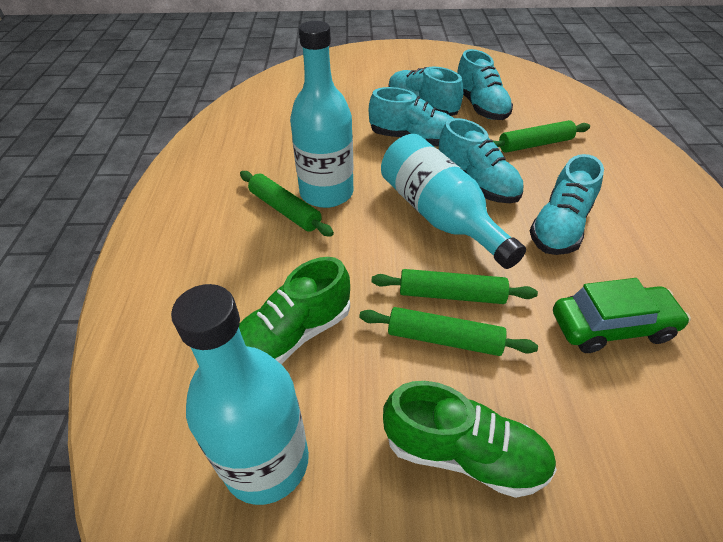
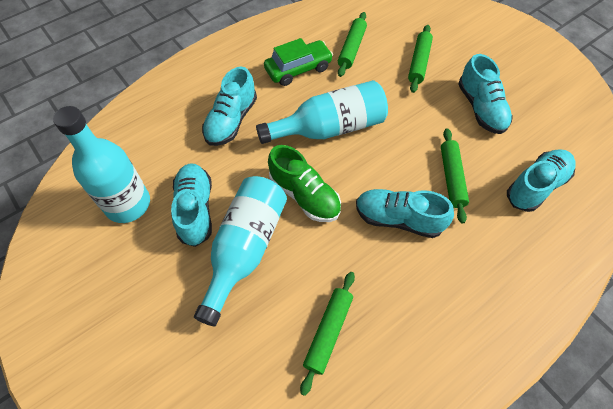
green shoe: [239,257,350,364] [383,381,557,498] = 2 -> [268,145,341,222] = 1

